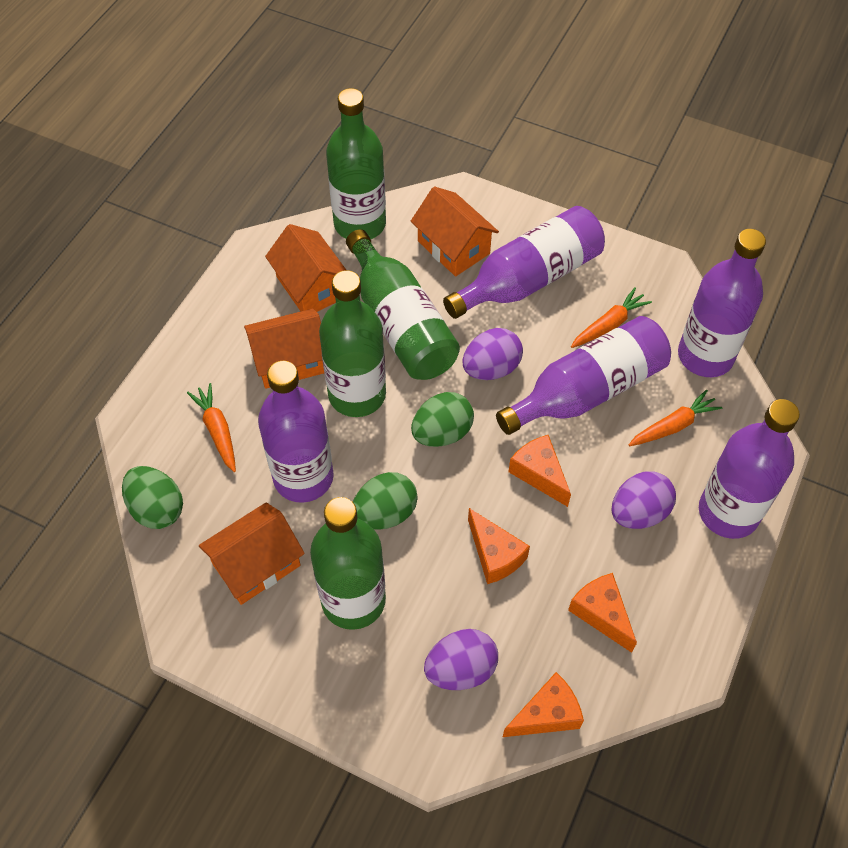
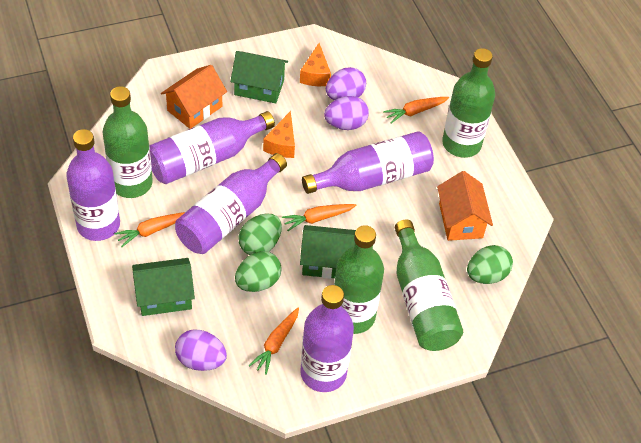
green house: none = 0 -> [132,258,195,316] [230,51,288,103] [300,225,356,279] = 3
orange carrot: [187,383,236,472] [571,288,652,348] [629,390,723,446] = 3 -> [114,212,185,247] [249,308,299,375] [282,204,356,231] [383,97,449,123] = 4
orange cheese: [468,508,530,584] [503,672,584,737] [508,435,571,507] [568,573,637,653] = 4 -> [263,111,295,158] [300,43,331,86] = 2
orange house: [199,502,305,605] [244,309,324,389] [265,224,346,312] [411,186,499,276] = 4 -> [161,65,227,129] [437,171,493,241] = 2

